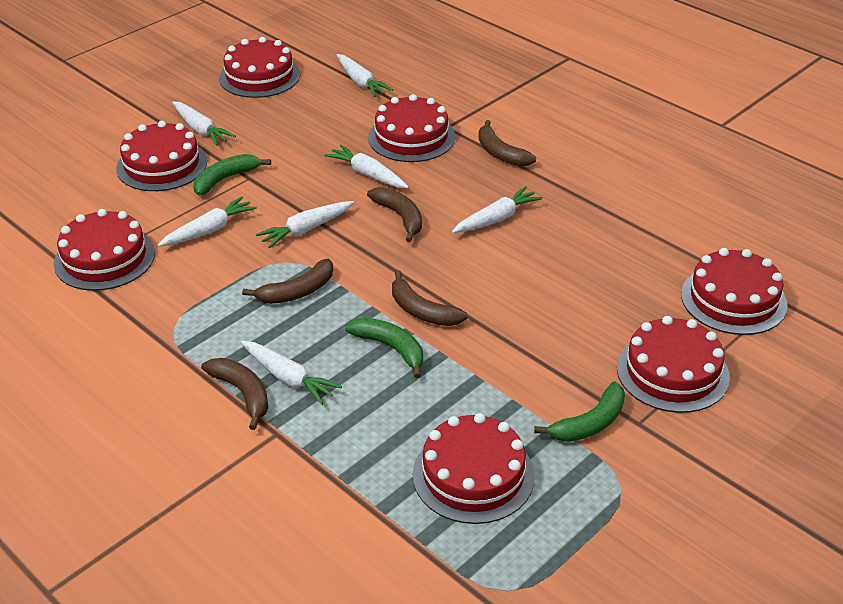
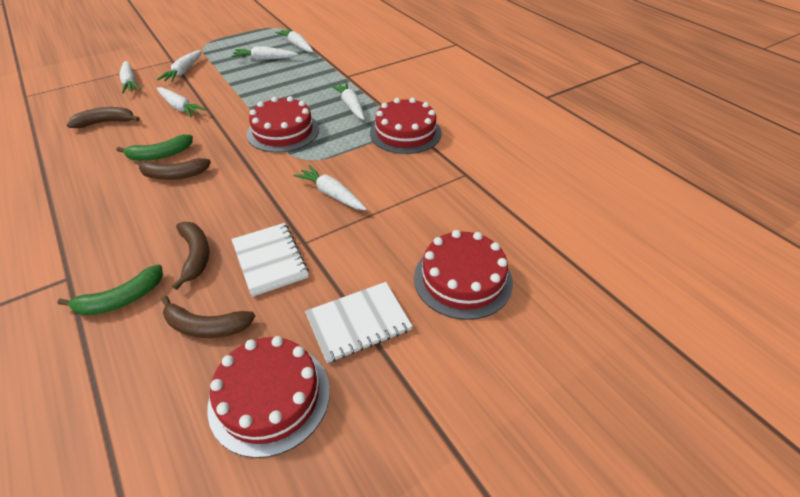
brown banana: [201,358,269,430] [242,259,333,304] [367,187,422,242] [392,270,468,326] [478,120,536,167] = 5 -> [67,107,140,128] [135,158,211,180] [161,296,255,338] [172,222,210,290] = 4
green banana: [193,154,271,196] [345,318,423,378] [534,381,625,442] = 3 -> [57,264,163,315] [116,135,193,161] = 2
red cake: [54,209,155,291] [116,121,207,191] [219,37,300,98] [368,94,455,162] [413,413,535,524] [617,316,730,413] [681,248,788,335] = 7 -> [207,336,330,458] [247,96,319,153] [370,98,442,154] [414,230,513,320] = 4
white notebook: none = 0 -> [231,223,309,297] [305,282,413,363] = 2

